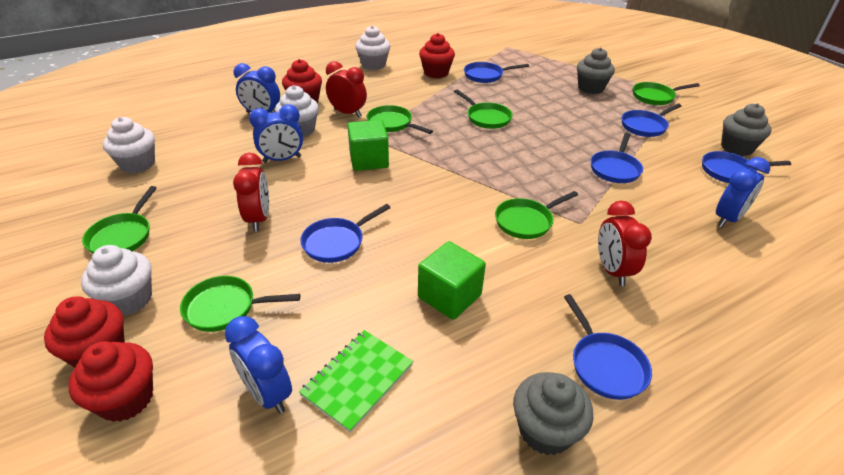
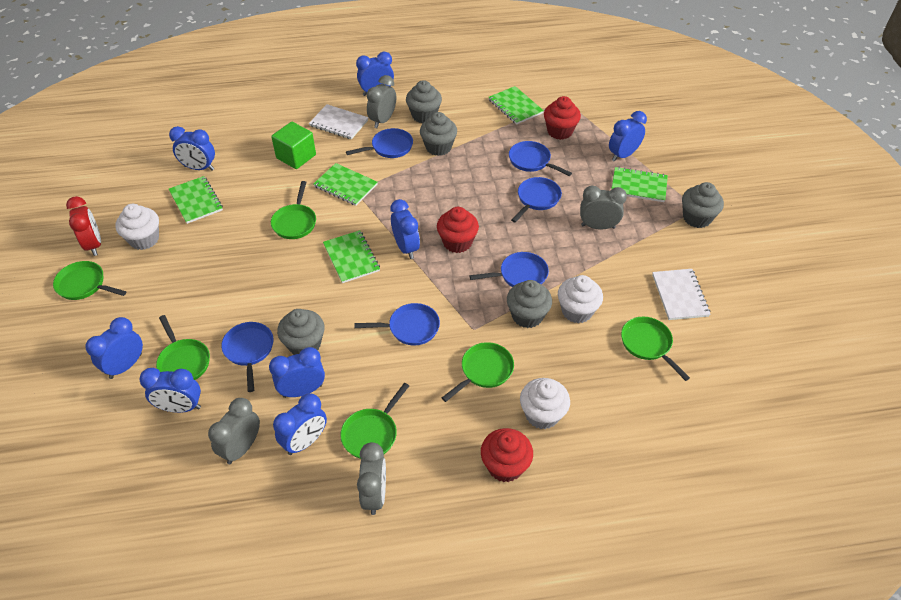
blue clock: [225,316,292,414] [233,63,280,113] [249,104,303,163] [716,157,770,227] = 4 -> [85,317,143,379] [139,368,201,413] [169,126,215,171] [269,347,325,398] [273,393,327,455] [356,52,394,96] [390,199,420,259] [609,111,647,162] = 8
green cube: [348,120,389,171] [418,241,486,320] = 2 -> [271,122,316,169] = 1
green notebook: [299,330,413,433] = 1 -> [169,176,223,224] [313,163,378,206] [323,230,380,283] [488,86,544,125] [612,167,668,202] = 5
grey clock: none = 0 -> [208,398,260,464] [357,442,386,515] [366,75,396,128] [580,186,627,229] = 4
grey cupcake: [513,372,593,455] [577,47,615,94] [721,103,771,156] = 3 -> [277,309,325,355] [406,80,442,123] [420,112,457,156] [507,280,552,328] [682,182,724,228] = 5
red clock: [233,153,269,232] [326,61,367,117] [598,201,652,286] = 3 -> [66,196,101,256] = 1
red cupcake: [44,296,125,368] [68,341,153,422] [282,59,322,103] [419,33,455,78] = 4 -> [437,207,479,253] [481,428,533,482] [544,96,581,140] = 3
white cupcake: [81,245,152,315] [103,117,155,174] [275,85,319,137] [355,25,390,70] = 4 -> [115,204,159,250] [520,378,570,429] [558,275,603,323] = 3
white notebook: none = 0 -> [309,104,369,140] [652,269,711,320] = 2

